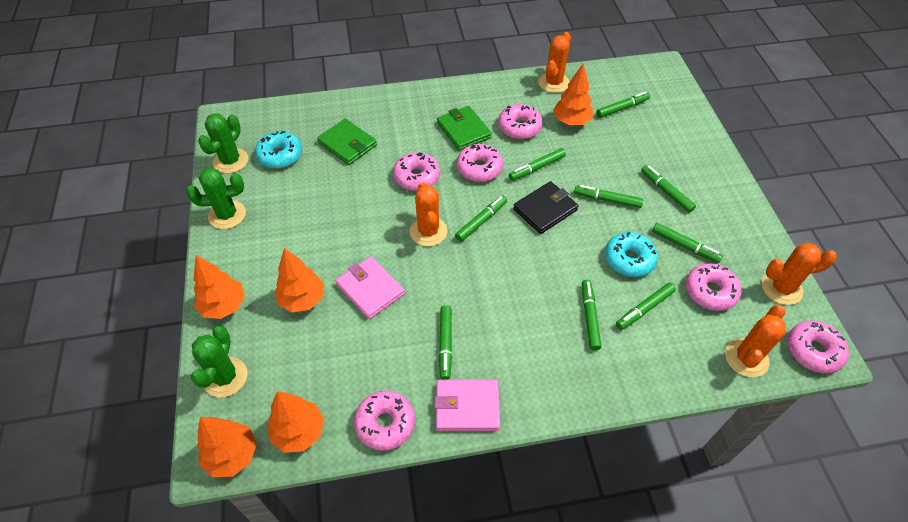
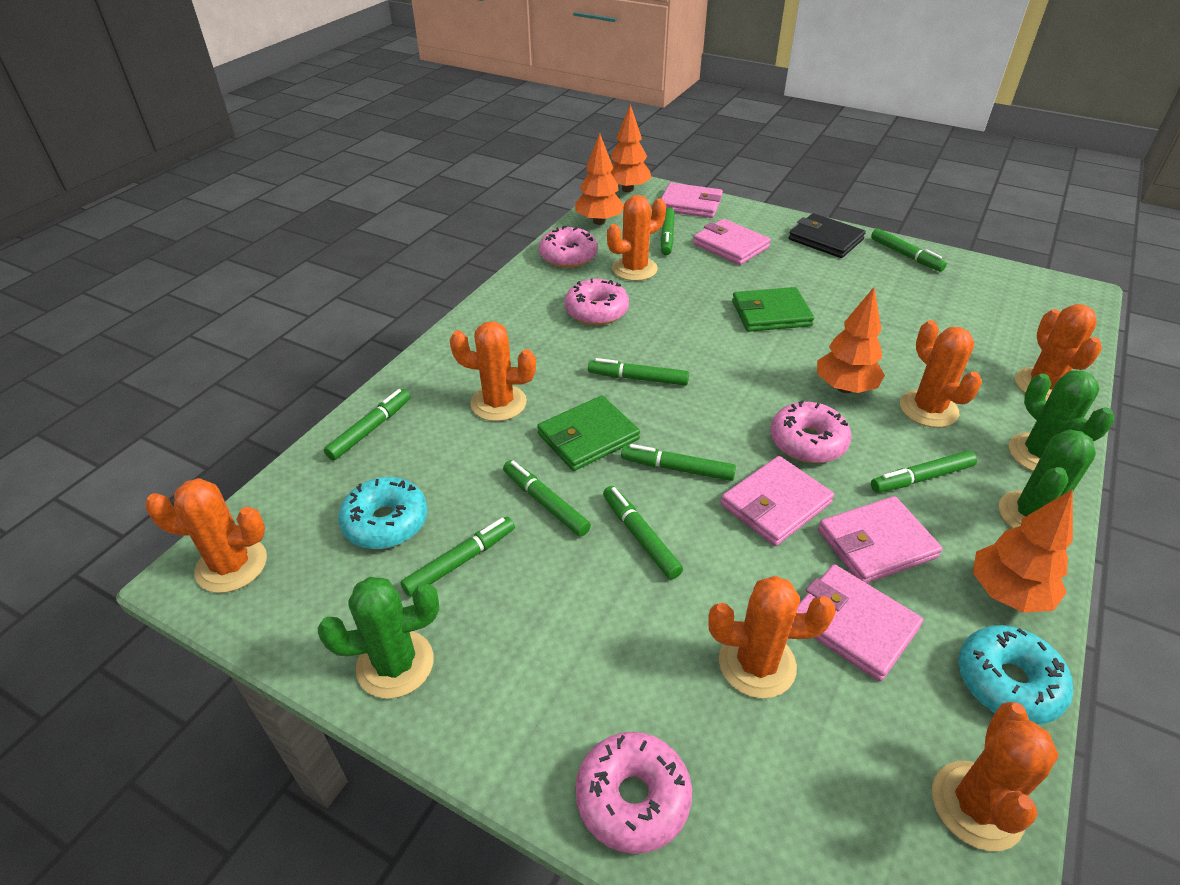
orange cactus: [410,182,447,246] [538,32,571,93] [725,305,786,377] [762,243,837,305] = 4 -> [145,478,267,593] [449,321,536,421] [607,195,666,281] [708,576,836,698] [900,320,982,428] [932,702,1059,851] [1015,304,1102,401] = 7
orange tree: [193,255,245,319] [197,417,257,477] [268,391,324,453] [275,248,324,312] [553,64,593,125] = 5 -> [575,133,624,225] [611,104,651,192] [817,287,885,393] [973,489,1073,613] = 4
pink donut: [354,391,415,451] [393,152,440,191] [457,144,503,182] [498,104,543,139] [686,263,742,311] [787,321,849,374] = 6 -> [539,226,598,268] [565,279,629,325] [575,732,692,854] [770,400,851,463] = 4
pink wallet: [336,256,405,319] [434,379,500,431] = 2 -> [661,183,723,218] [693,219,771,265] [721,456,834,546] [796,564,923,681] [818,496,943,583] = 5

